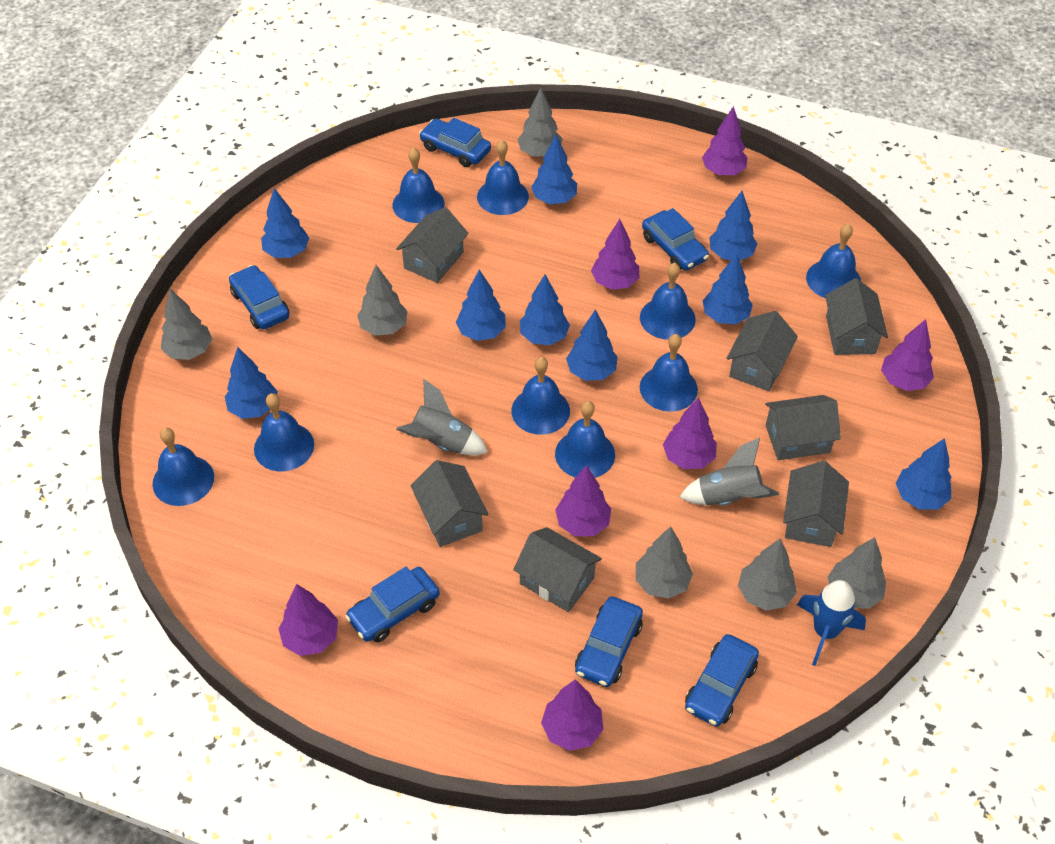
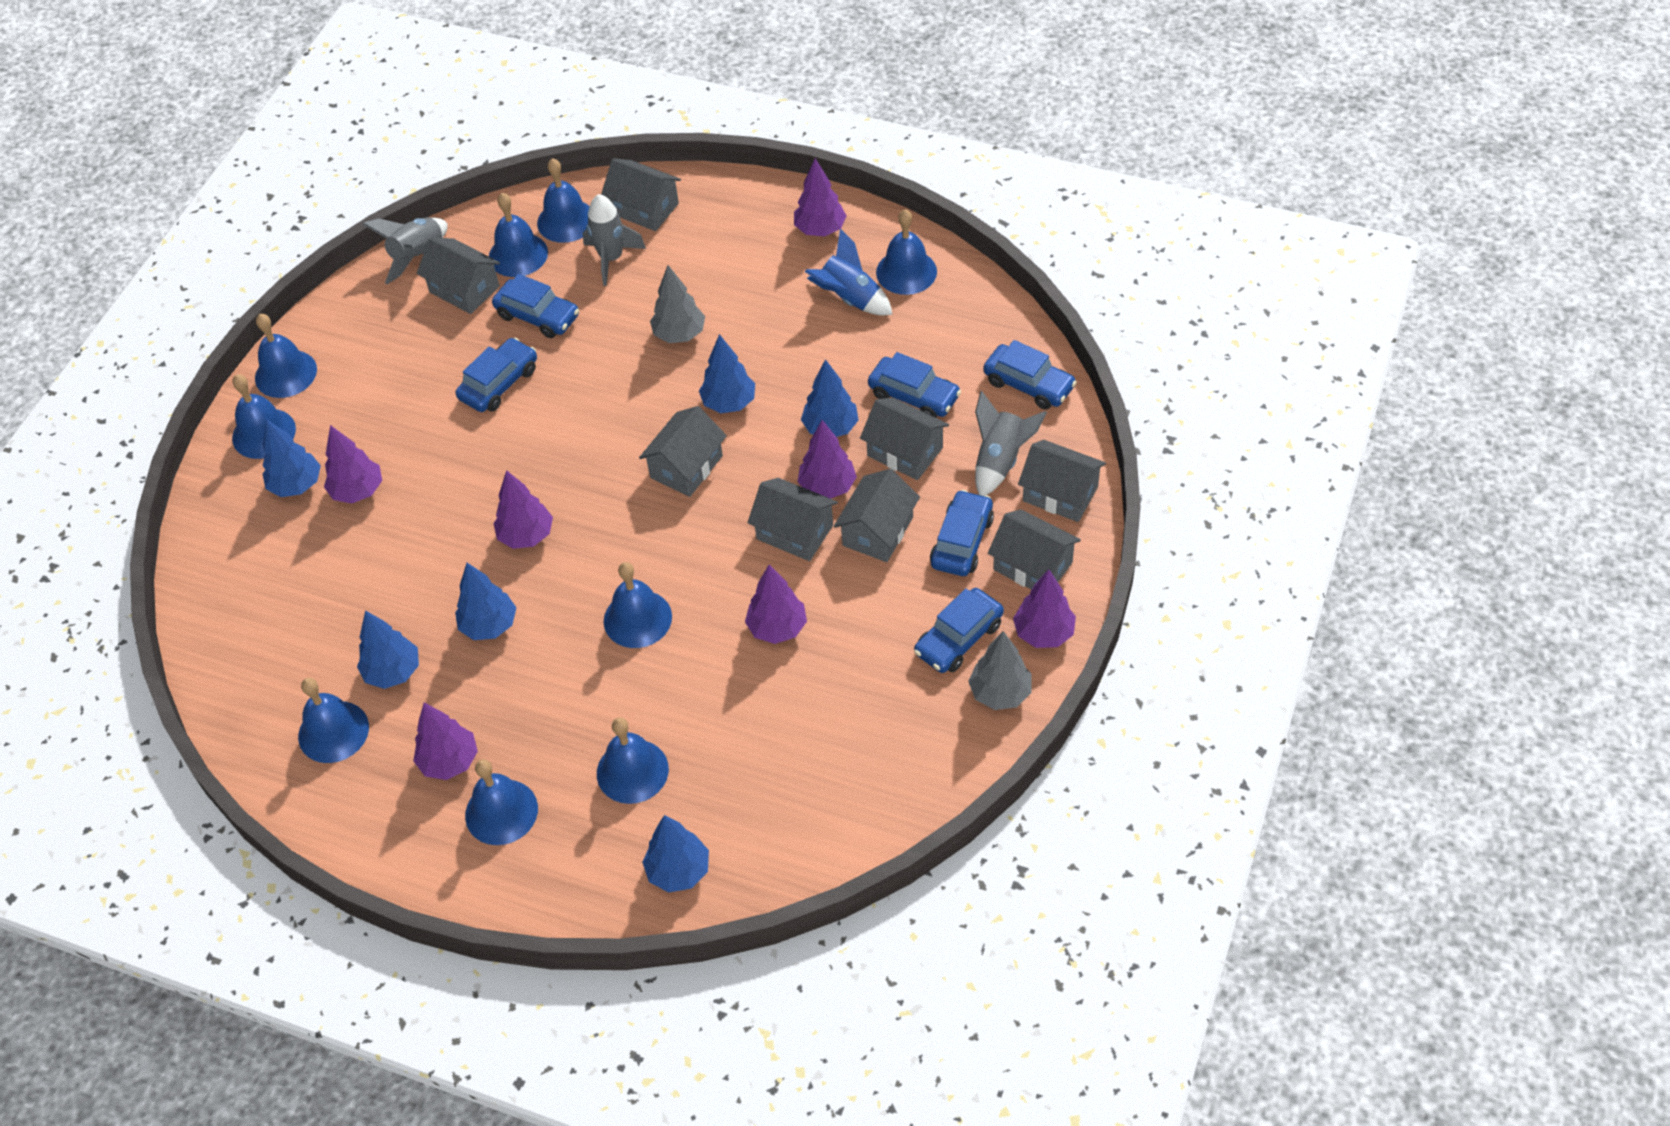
blue tree: [225,347,278,419] [261,188,309,258] [456,269,506,341] [520,274,570,345] [531,135,577,204] [566,309,618,381] [703,253,753,324] [709,191,757,261] [896,438,952,510] = 9 -> [263,419,321,497] [357,610,419,689] [455,563,516,640] [642,815,709,893] [699,334,755,413] [801,359,859,437] = 6
grey house: [396,207,469,283] [410,460,489,547] [513,527,602,612] [726,311,798,391] [765,395,841,460] [783,461,849,547] [825,278,888,355] = 7 -> [417,237,500,314] [601,158,681,231] [639,406,727,497] [748,478,838,561] [834,469,920,562] [860,398,949,480] [988,509,1081,590] [1018,440,1106,522] = 8
grey rocket: [396,379,488,455] [679,438,779,506] = 2 -> [362,217,448,284] [583,194,646,286] [975,391,1047,496] = 3
grey tree: [161,289,212,360] [357,265,408,336] [517,88,563,157] [636,526,693,599] [738,538,797,611] [827,537,886,609] = 6 -> [650,265,705,343] [968,631,1032,710] = 2

